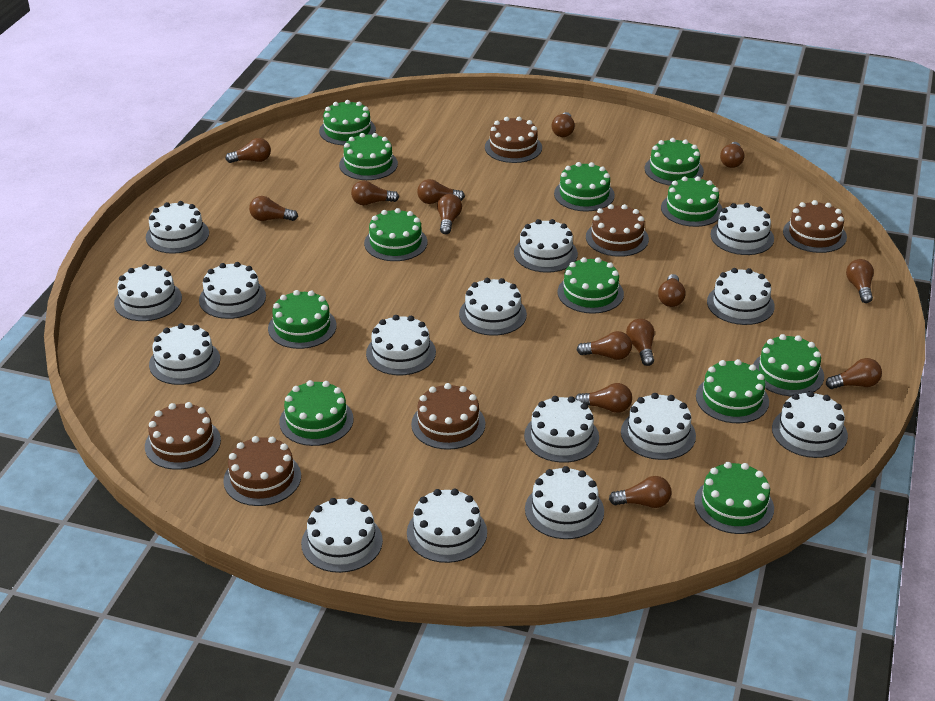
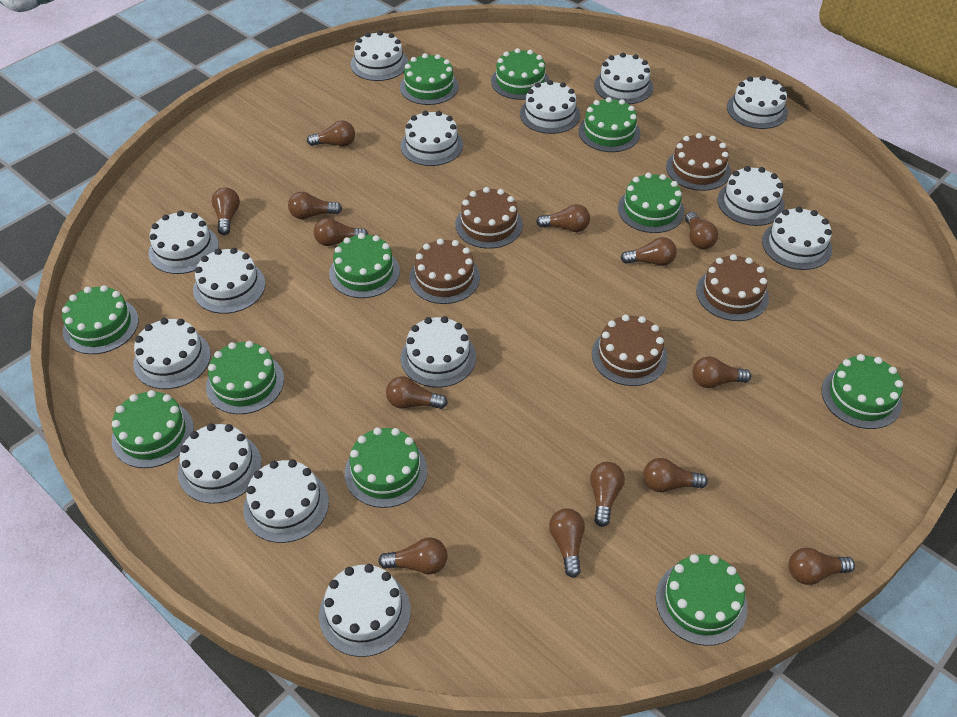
brown cake: [145,402,221,470] [223,436,301,506] [411,383,486,450] [485,117,542,163] [586,204,649,257] [783,200,847,253] = 6 -> [409,239,480,304] [455,187,523,249] [592,315,668,386] [666,133,731,191] [696,254,769,321] = 5
green cake: [268,290,337,349] [279,380,353,446] [319,100,376,145] [339,133,398,180] [364,208,427,261] [554,162,615,211] [557,257,624,314] [645,138,704,185] [661,176,722,227] [694,462,774,534] [696,359,769,423] [753,334,824,396] = 12 -> [62,285,139,354] [112,390,194,468] [206,341,284,414] [329,233,400,298] [345,427,427,508] [400,53,459,105] [491,48,549,100] [578,97,640,152] [618,173,685,233] [656,554,748,646] [822,354,903,429] = 11
white cake: [114,264,182,321] [146,201,209,254] [149,323,220,385] [199,262,266,319] [301,498,383,573] [366,315,436,375] [407,489,487,563] [459,278,527,336] [514,219,578,273] [524,396,599,463] [525,466,604,539] [621,393,696,460] [707,268,775,325] [711,203,774,255] [772,391,848,458] = 15 -> [133,318,211,389] [149,210,219,274] [178,423,262,504] [193,248,265,314] [243,460,329,543] [319,564,411,657] [351,31,408,81] [401,111,463,166] [401,316,476,388] [520,80,580,134] [594,53,653,104] [717,166,785,226] [727,76,788,129] [762,207,832,270] = 14

